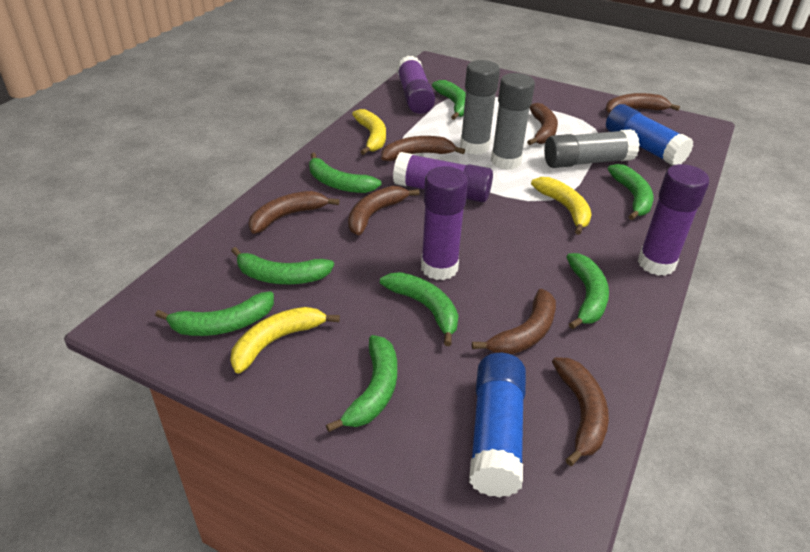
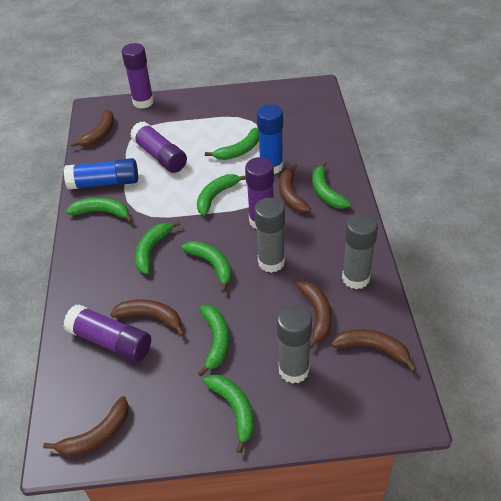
brown banana: [249,191,340,234] [348,186,420,236] [382,136,465,161] [472,289,556,354] [527,103,558,145] [552,357,609,466] [606,93,680,113] = 7 -> [43,396,129,457] [70,110,114,147] [110,299,185,337] [279,164,311,213] [296,281,332,349] [331,329,416,372] = 6
yellow banana: [230,307,340,374] [352,109,386,155] [531,177,592,235] = 3 -> none = 0

